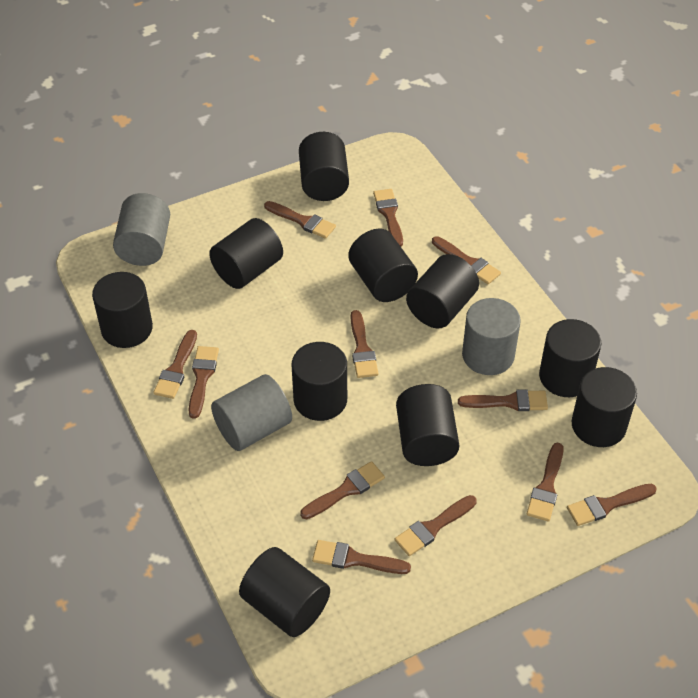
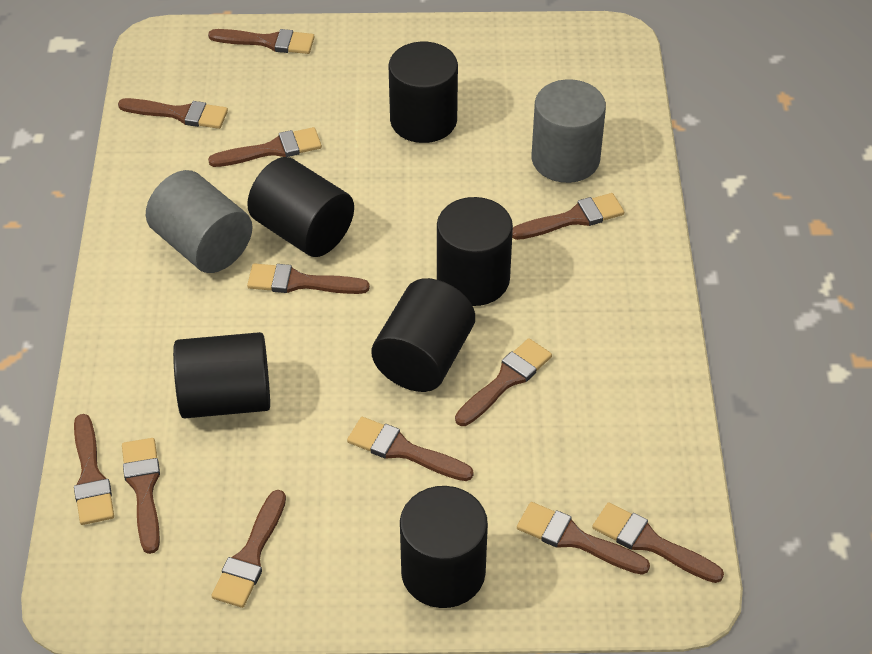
black cylinder: [92,272,153,348] [209,218,283,289] [239,547,330,637] [292,342,347,421] [299,132,349,201] [348,229,418,302] [396,384,459,466] [406,254,479,329] [539,319,601,397] [572,367,637,447] = 10 -> [173,332,270,419] [247,157,354,257] [371,278,475,392] [389,42,458,143] [400,486,488,608] [437,197,513,306] = 6
grey cylinder: [113,193,170,266] [211,374,292,451] [462,298,521,375] = 3 -> [146,170,253,273] [531,79,606,183] = 2

